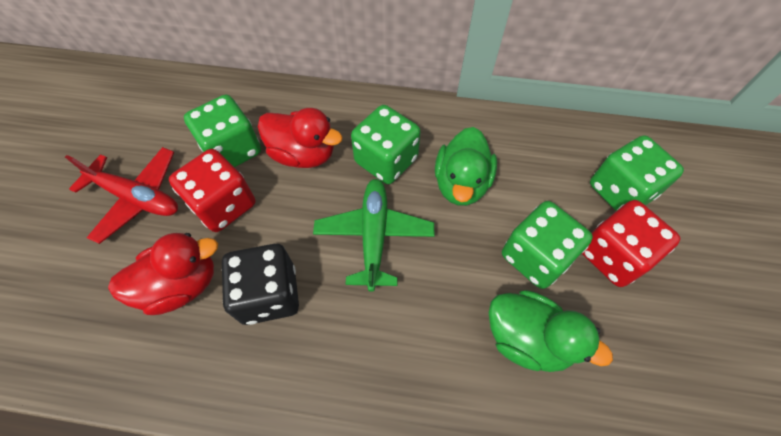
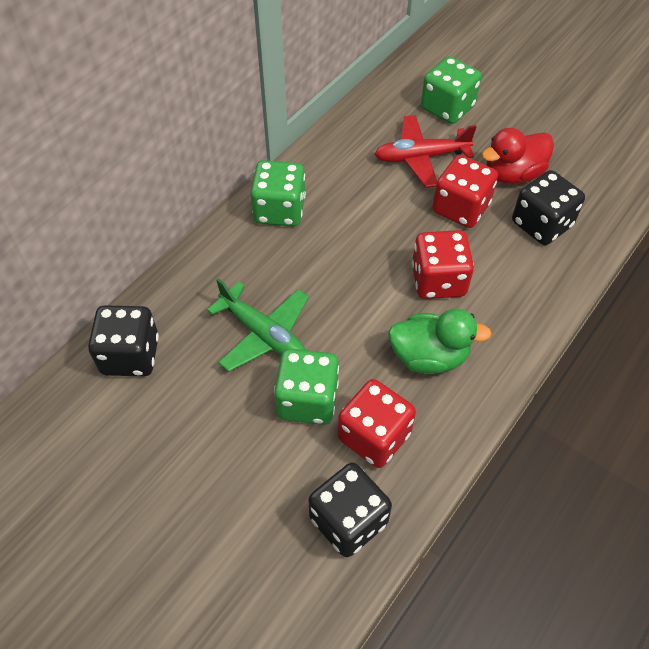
black dice: [222,244,299,325] = 1 -> [88,305,159,376] [309,462,392,557] [512,170,585,245] = 3
green dice: [184,95,261,167] [351,105,421,184] [502,201,593,289] [590,135,684,211] = 4 -> [250,160,306,226] [274,348,339,425] [421,56,481,124] = 3
green duck: [435,127,497,206] [489,290,613,372] = 2 -> [388,308,492,374] = 1
red dice: [169,149,255,232] [582,200,681,287] = 2 -> [338,379,416,468] [412,230,474,299] [432,155,498,228] = 3
red duck: [108,233,218,315] [258,108,343,168] = 2 -> [482,128,554,184] = 1

